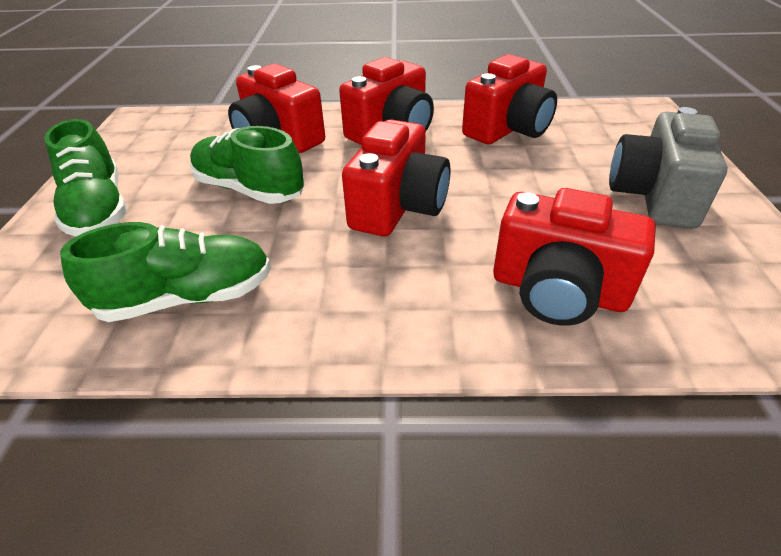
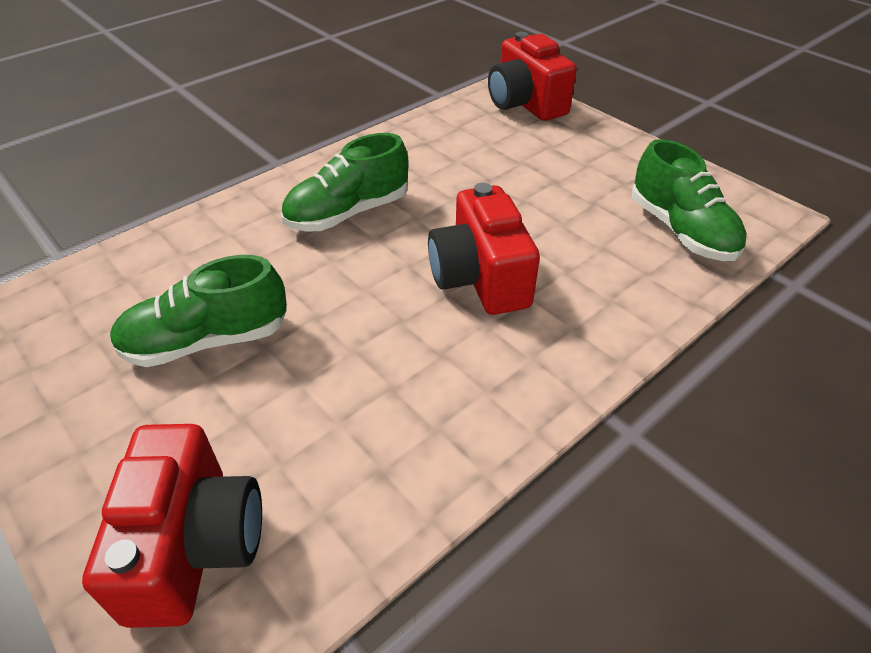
grey camera: [609,107,728,229] = 1 -> none = 0
red camera: [228,64,325,153] [339,57,434,145] [342,119,451,237] [462,54,557,144] [493,188,656,326] = 5 -> [82,424,262,628] [428,183,540,315] [488,32,577,121] = 3

